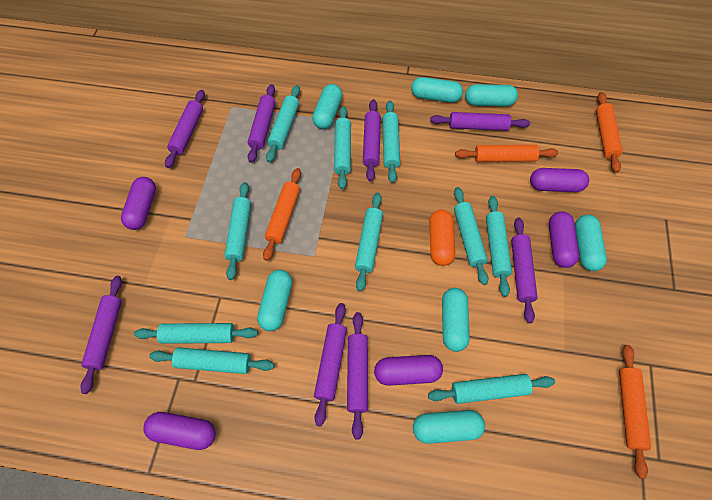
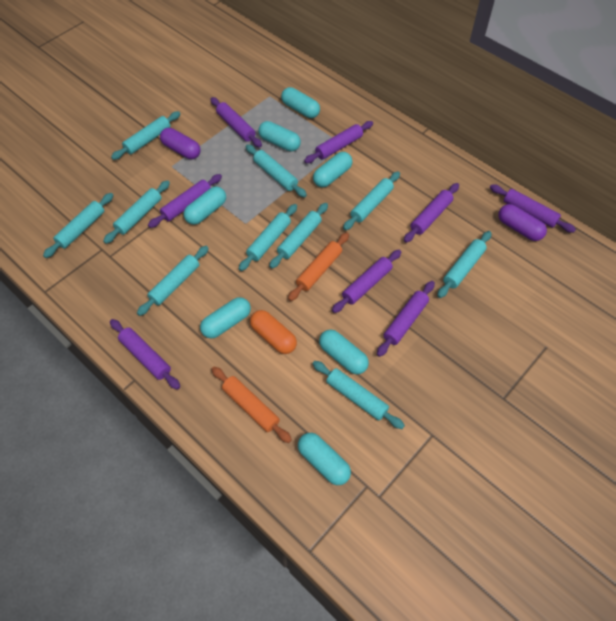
orange rolling pin: [263,168,301,261] [455,145,558,162] [596,92,623,173] [619,345,651,479] = 4 -> [211,367,292,443] [288,232,349,301] = 2
purple capsule: [121,177,156,230] [144,412,216,450] [374,355,443,386] [530,168,589,192] [549,211,579,268] = 5 -> [160,128,201,159] [498,204,547,241] = 2

